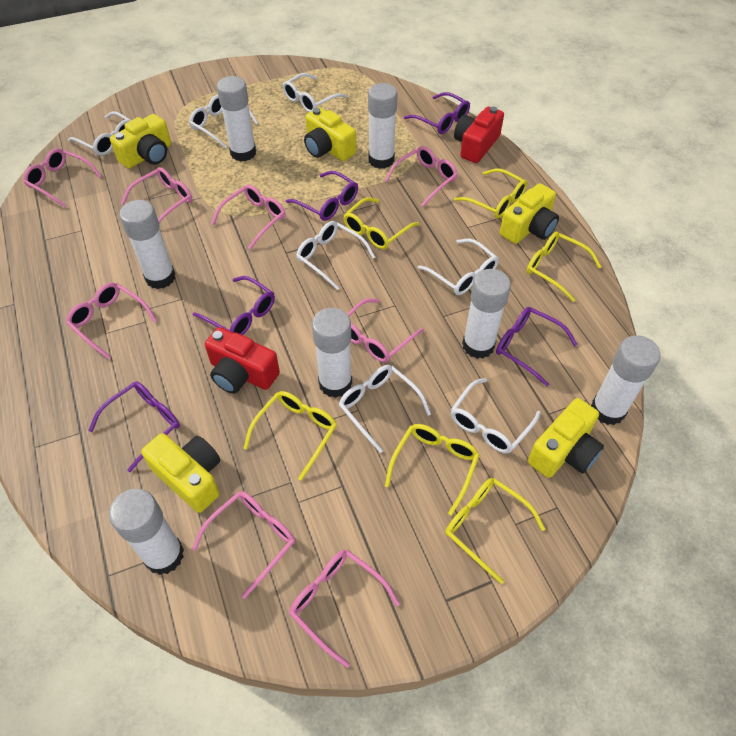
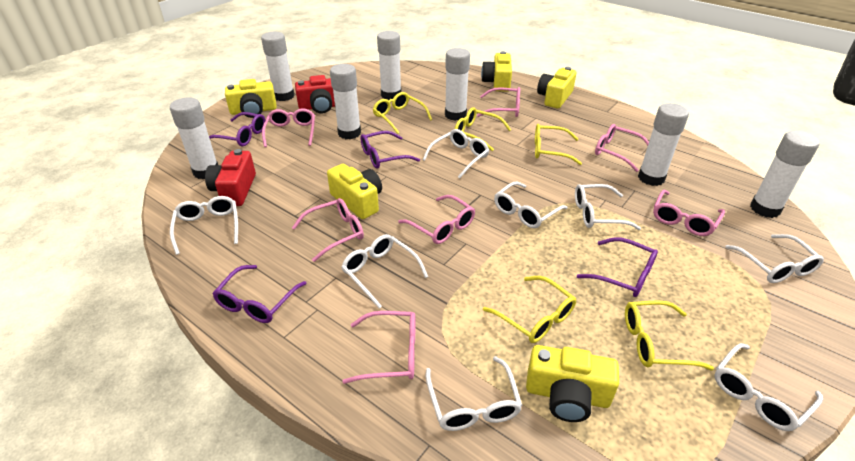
pink glasses: [23,148,102,207] [66,283,157,360] [121,167,192,223] [192,491,295,599] [211,185,286,250] [289,550,400,668] [347,298,424,363] [385,146,458,206] = 8 -> [262,108,315,147] [292,198,364,262] [342,311,415,384] [398,195,475,244] [477,87,520,117] [595,124,649,172] [653,190,725,236] = 7
purple glasses: [88,381,180,472] [193,276,275,335] [286,171,358,221] [404,92,470,134] [496,307,578,387] = 5 -> [209,112,265,146] [212,265,307,323] [360,131,420,169] [577,237,658,297] = 4
white glasses: [68,111,131,156] [189,95,258,149] [282,73,347,112] [296,221,375,290] [338,365,431,453] [418,239,499,295] [451,378,541,454] = 7 -> [170,196,238,255] [341,234,428,309] [423,129,489,178] [426,356,522,431] [494,182,568,228] [575,184,641,230] [714,343,823,431] [725,234,824,283] = 8
yellow glasses: [244,391,337,481] [343,197,419,249] [385,424,480,516] [445,478,545,584] [454,168,527,218] [527,232,602,302] = 6 -> [373,92,432,134] [455,107,511,151] [483,276,576,343] [535,124,582,165] [625,300,714,370] = 5

